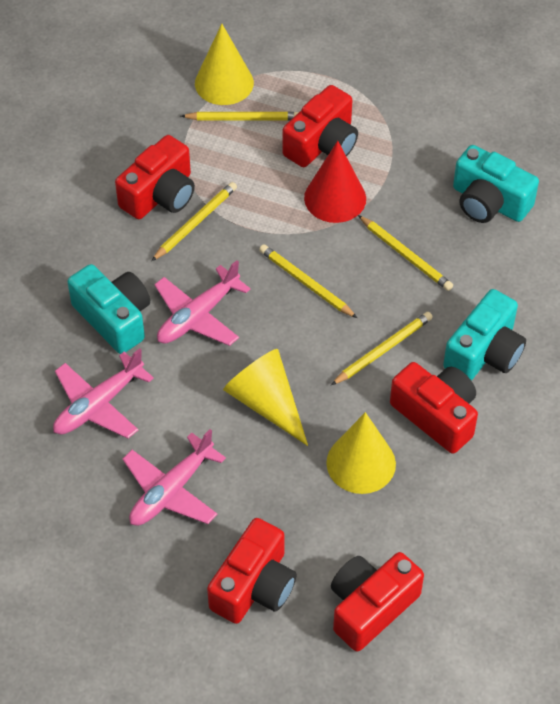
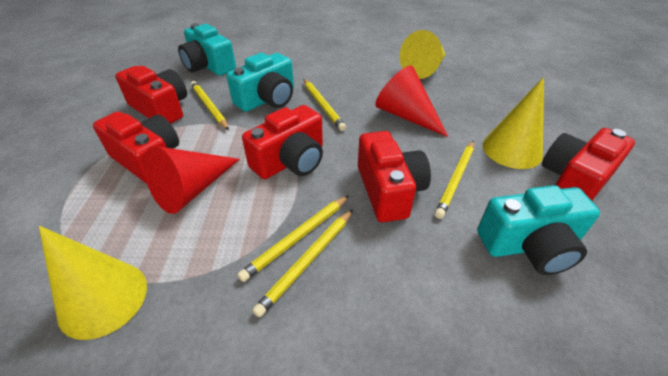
pink plane: [53,348,154,439] [123,429,226,526] [154,260,251,346] = 3 -> none = 0
red cone: [304,141,366,223] = 1 -> [143,146,240,214] [375,66,448,137] = 2

